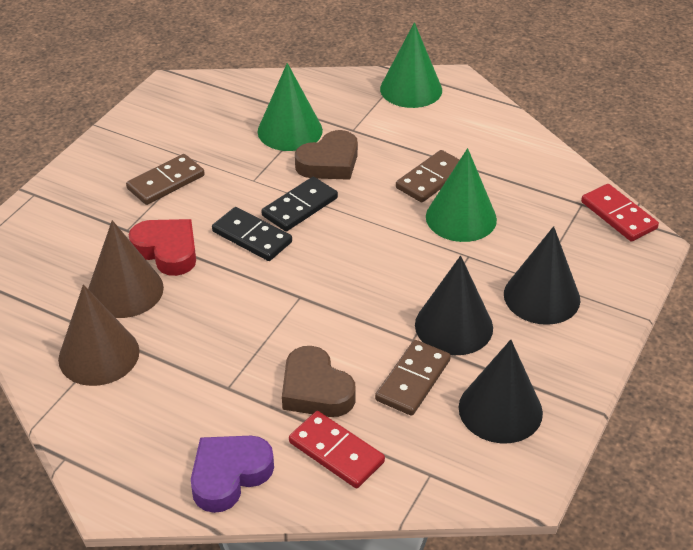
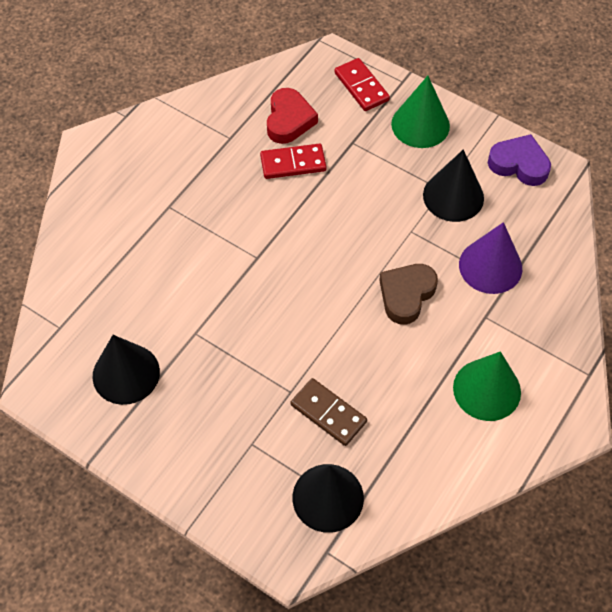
black domino: [212,207,292,261] [261,177,338,231] = 2 -> none = 0
brown cone: [58,284,140,386] [88,220,164,318] = 2 -> none = 0
brown domino: [126,154,205,205] [375,340,451,416] [396,150,460,202] = 3 -> [291,378,367,446] = 1
brown heart: [282,346,356,417] [295,130,358,180] = 2 -> [379,264,438,324] = 1
green cone: [258,63,323,151] [380,22,442,108] [426,148,497,242] = 3 -> [391,76,450,148] [453,351,521,421] = 2
purple cone: none = 0 -> [459,222,522,294] = 1

